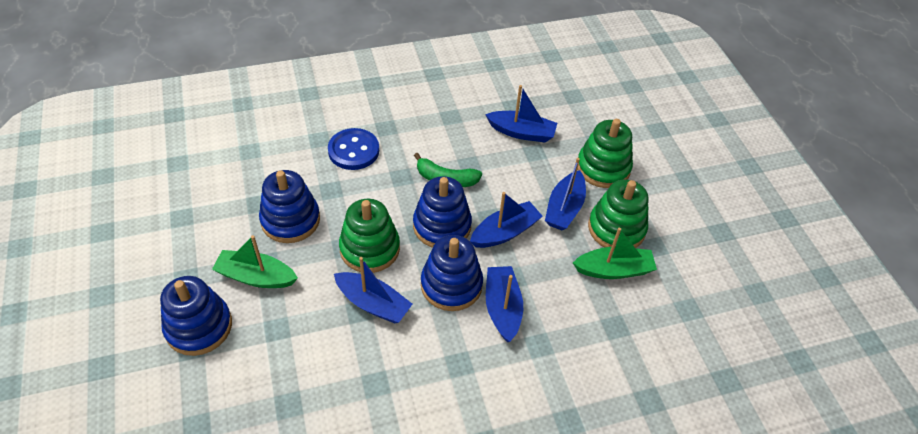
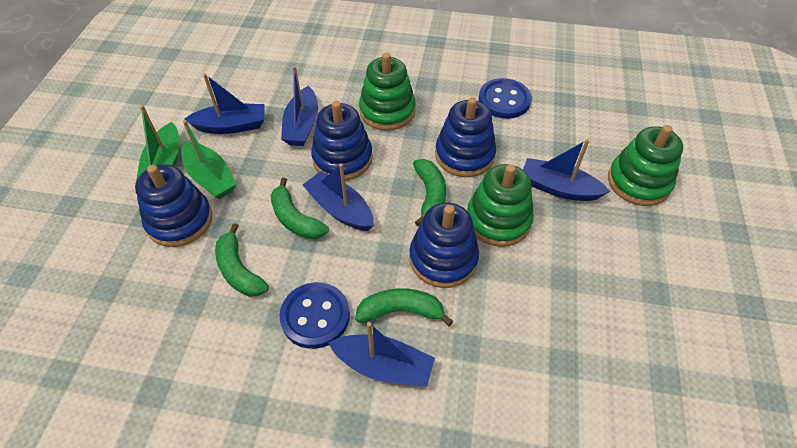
blue button: [328,128,379,170] = 1 -> [279,282,350,349] [479,78,532,119] = 2
green banana: [414,153,482,187] = 1 -> [215,223,269,297] [270,178,329,239] [355,288,453,326] [413,159,446,227] = 4

